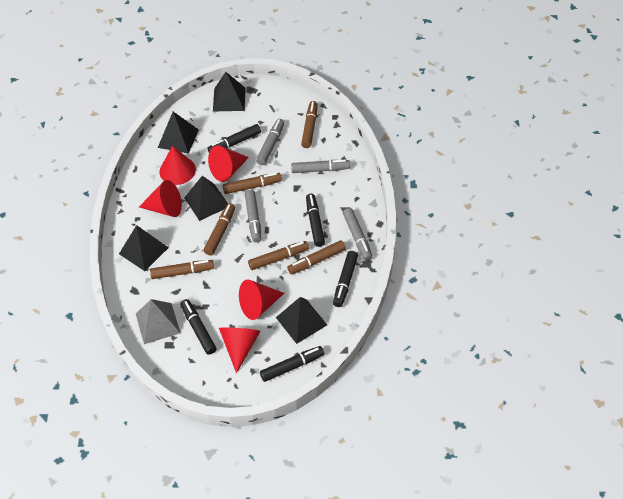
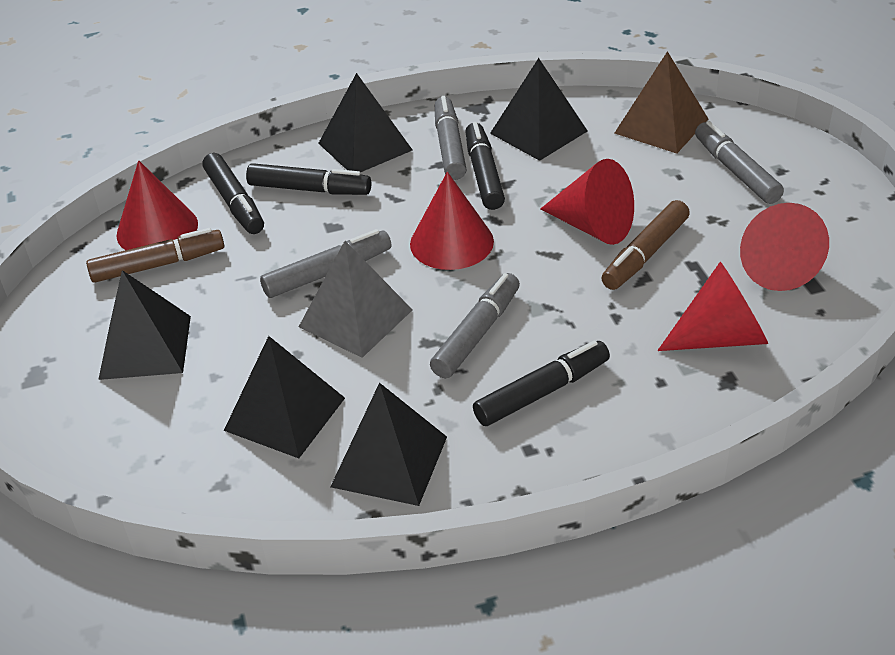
black marker: [181,299,217,355] [207,124,261,152] [260,346,324,382] [306,194,325,247] [333,251,358,307] = 5 -> [202,153,264,234] [246,163,371,195] [465,122,505,210] [473,340,610,426] = 4
brown marker: [150,260,214,279] [204,203,235,256] [223,173,282,194] [248,241,309,270] [287,240,346,274] [301,101,318,148] = 6 -> [86,228,224,283] [601,200,690,290] = 2
brown pyramid: none = 0 -> [614,51,708,154] = 1

